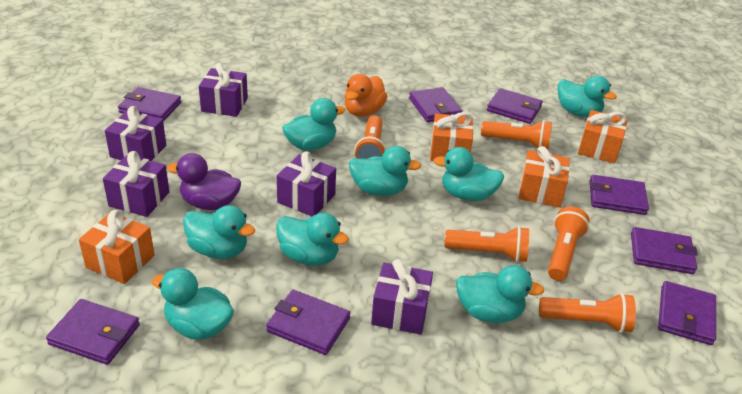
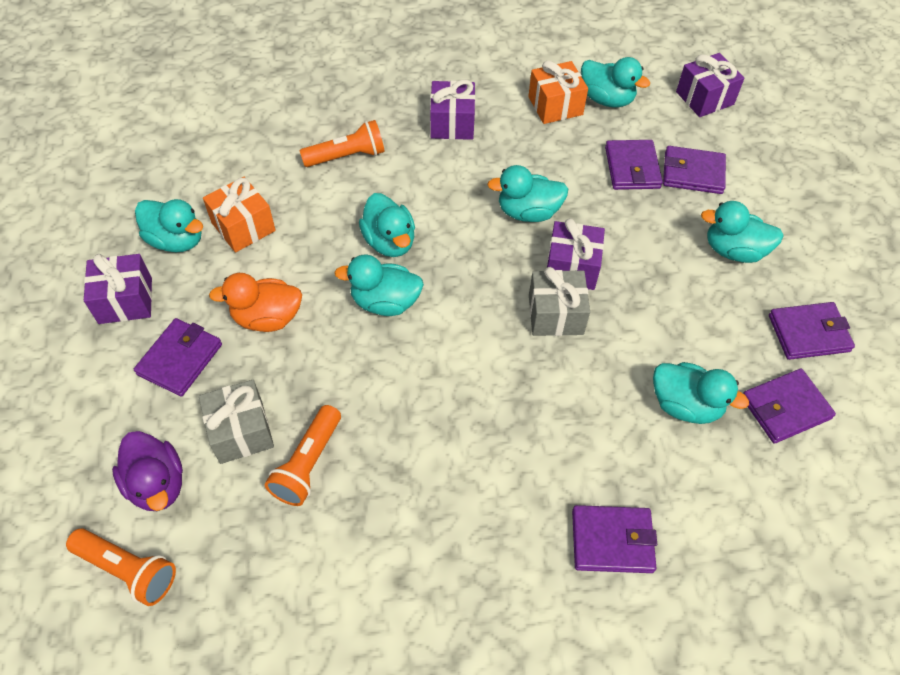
grey gift: none = 0 -> [199,380,274,464] [529,267,590,336] = 2
orange flashlight: [354,115,386,159] [444,226,529,262] [481,120,552,150] [539,293,636,333] [548,207,590,281] = 5 -> [66,528,176,606] [265,405,341,506] [300,120,385,167] = 3
orange gift: [79,210,155,284] [430,112,473,161] [519,146,570,207] [578,110,628,164] = 4 -> [203,177,276,253] [528,61,588,124] = 2
purple gift: [103,151,169,217] [105,106,166,161] [199,63,248,117] [277,151,336,216] [371,259,433,335] = 5 -> [84,254,152,324] [430,80,475,140] [547,218,605,290] [676,53,745,117] = 4
purple wallet: [46,299,140,365] [118,87,181,122] [266,290,350,355] [409,87,462,122] [487,88,543,124] [590,175,649,215] [631,227,698,274] [658,281,716,345] = 8 -> [134,318,222,397] [572,505,657,573] [605,140,663,190] [663,146,726,194] [743,368,836,444] [769,302,855,360] = 6
turquoise duck: [151,268,234,339] [183,205,255,259] [276,213,349,266] [282,98,346,151] [349,146,421,196] [433,147,504,201] [456,265,544,323] [558,75,617,117] = 8 -> [135,199,203,252] [334,254,424,316] [359,193,415,257] [487,165,568,222] [581,57,650,107] [653,362,749,424] [701,201,784,263] = 7

